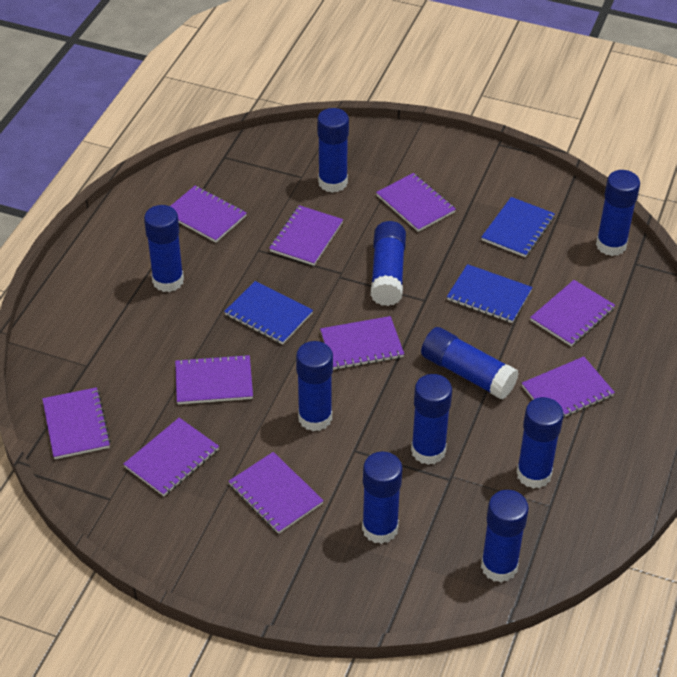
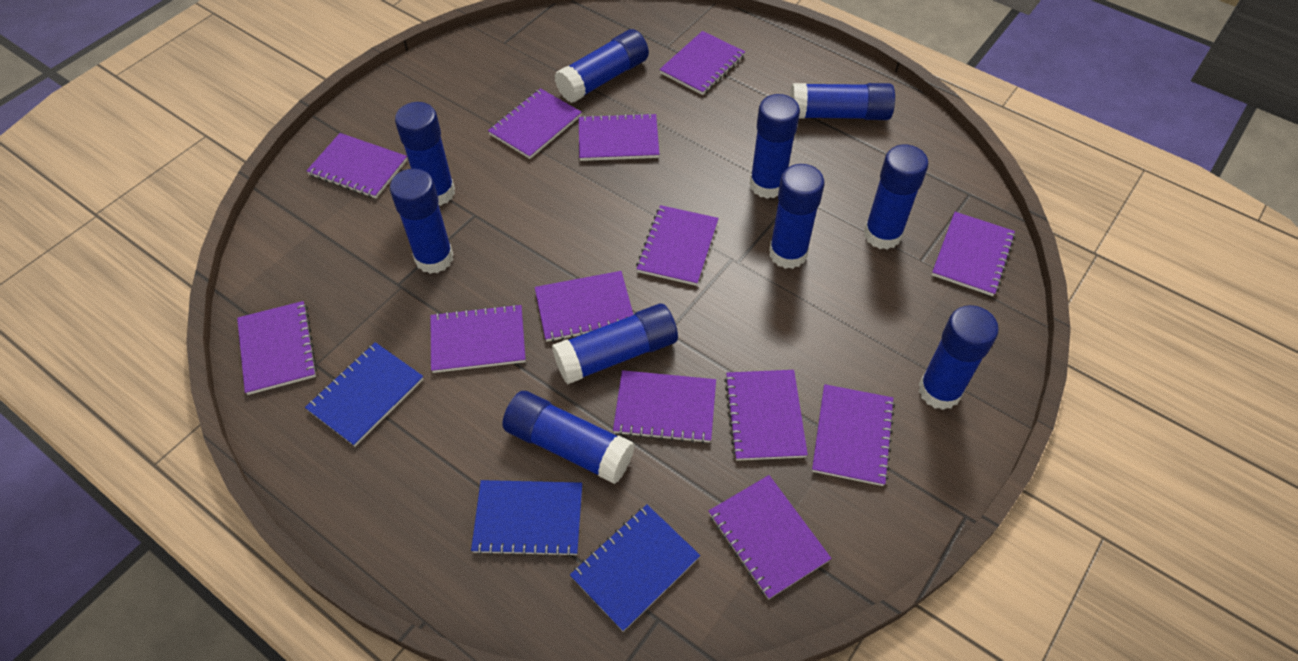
purple notebook: [42,387,111,459] [123,418,219,496] [170,186,247,243] [175,354,253,404] [229,452,324,534] [269,205,343,266] [320,316,404,370] [376,173,456,232] [522,356,615,419] [530,280,615,346] = 10 -> [237,301,317,395] [306,133,407,198] [431,304,526,373] [488,88,582,159] [535,271,633,342] [579,113,659,161] [613,370,716,444] [636,205,719,286] [659,31,745,95] [709,475,831,600] [724,370,808,461] [812,384,895,486] [932,212,1015,296] = 13

